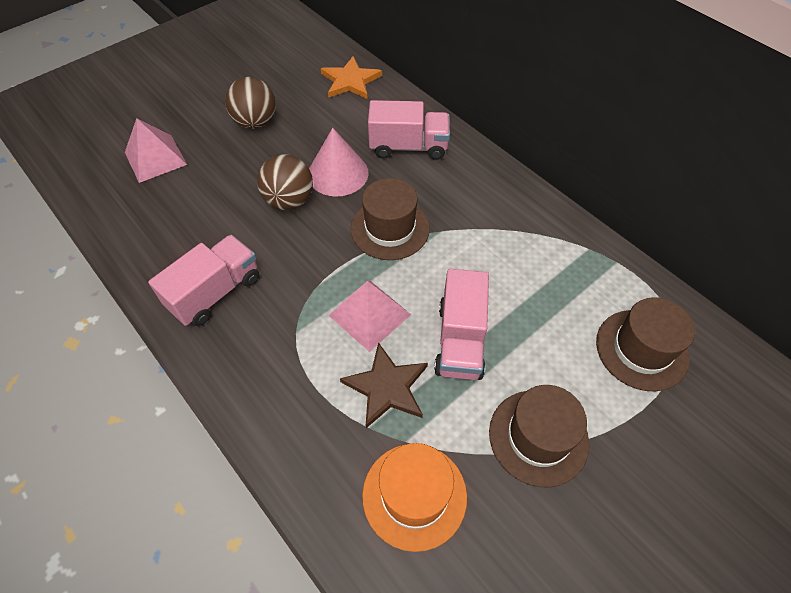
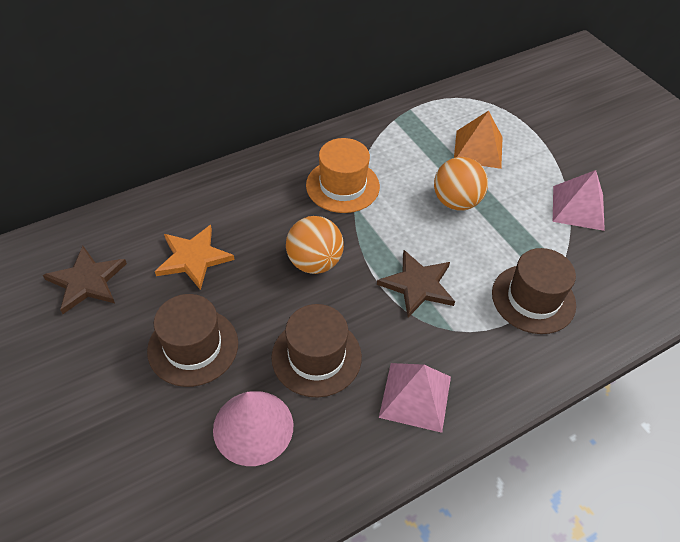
brown ball: [225,77,276,129] [257,154,313,210] = 2 -> none = 0
brown star: [340,342,428,428] = 1 -> [43,246,127,314] [377,250,455,317] = 2
orange ball: none = 0 -> [286,216,344,274] [434,157,488,211] = 2
orange pyramid: none = 0 -> [454,111,503,169] = 1
pink truck: [148,235,259,326] [368,100,450,160] [434,269,489,380] = 3 -> none = 0

